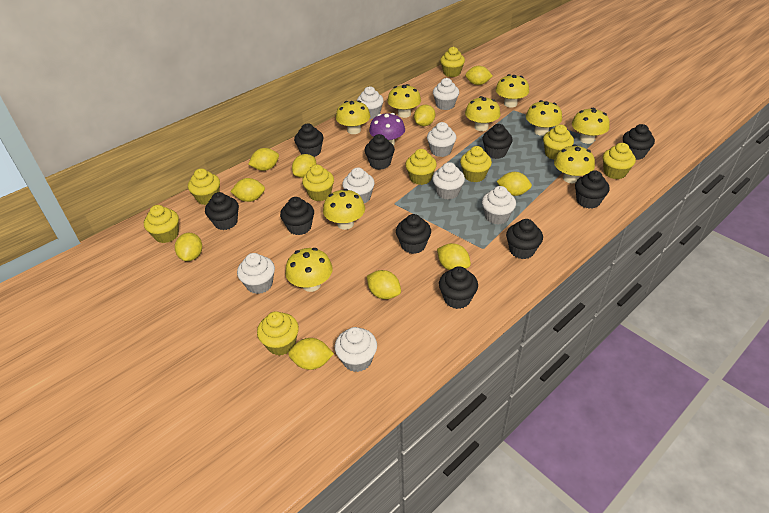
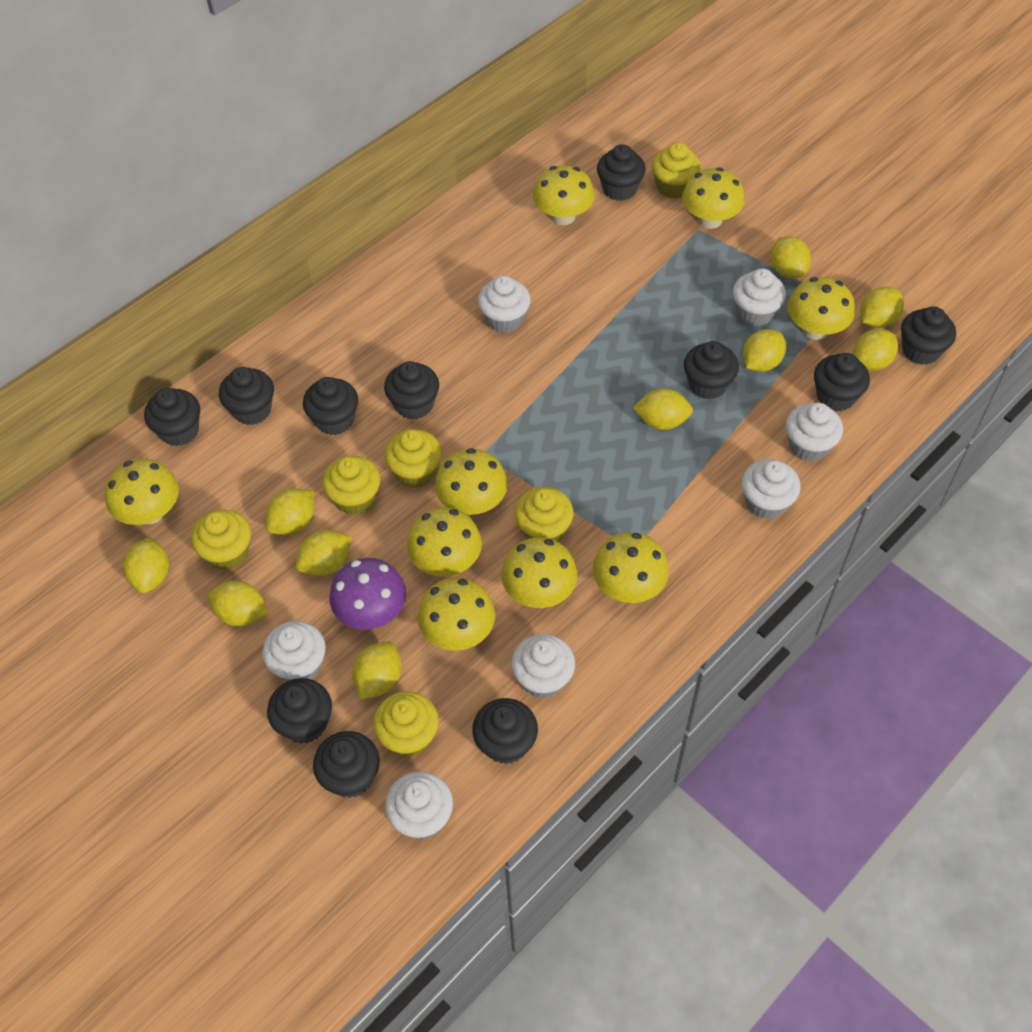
black cupcake: [205,192,239,230] [280,197,314,235] [294,123,323,157] [365,134,395,170] [396,214,431,254] [439,266,478,309] [482,124,513,159] [506,219,543,259] [575,170,610,209] [623,124,655,160] = 10 -> [144,388,200,446] [219,367,274,425] [267,678,332,743] [303,377,358,435] [313,731,380,798] [384,361,439,420] [472,698,538,764] [597,144,646,201] [684,341,739,400] [814,353,870,412] [901,306,956,365] = 11
white cupcake: [237,253,275,294] [335,327,377,372] [342,167,375,203] [357,86,384,119] [427,122,456,157] [433,78,459,110] [433,162,465,200] [482,186,516,225] = 8 -> [262,621,326,682] [385,771,453,839] [478,276,531,333] [511,634,575,698] [733,268,786,326] [742,459,801,519] [786,402,843,461] = 7
yellow cupcake: [144,205,179,243] [188,168,220,205] [257,311,299,355] [302,165,334,201] [405,149,437,185] [440,47,465,77] [460,146,492,182] [543,125,574,160] [603,143,636,179] = 9 -> [191,510,251,570] [322,456,380,515] [373,691,439,757] [385,429,442,488] [514,487,574,541] [652,142,701,199] = 6

